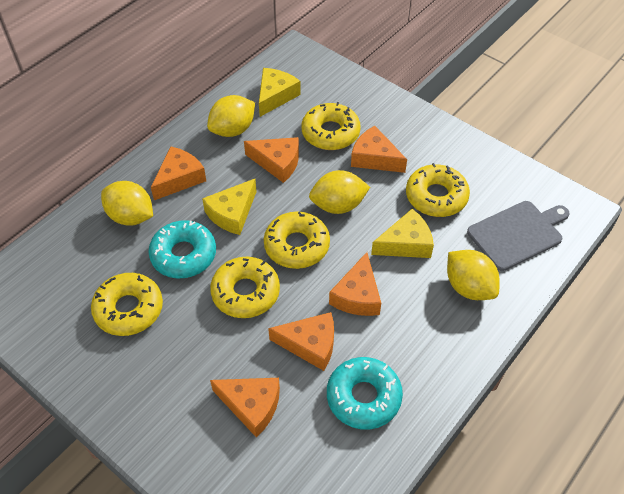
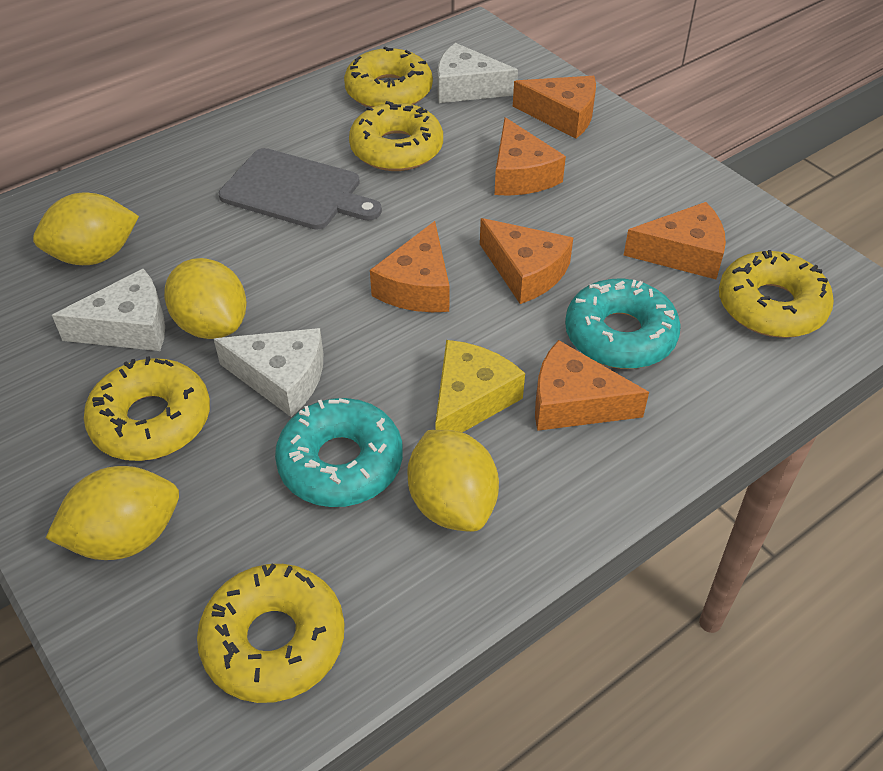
white cheese: none = 0 -> [52,269,165,351] [214,328,323,417] [437,43,518,103] = 3
yellow cheese: [202,179,257,235] [259,68,301,117] [371,209,434,258] = 3 -> [435,340,525,432] = 1

